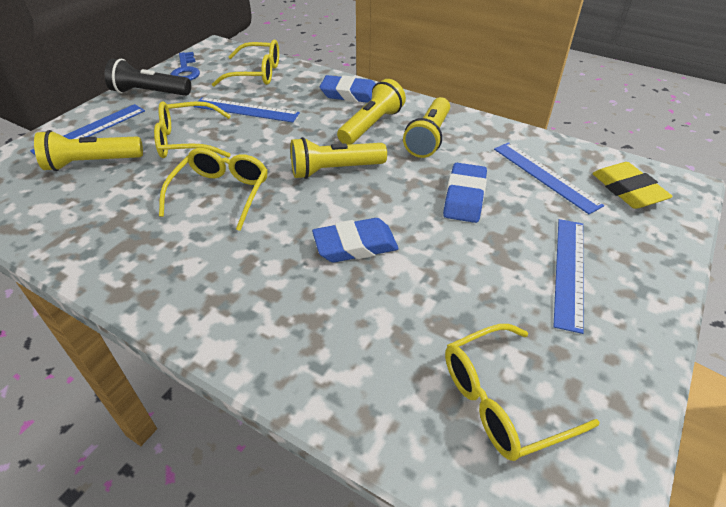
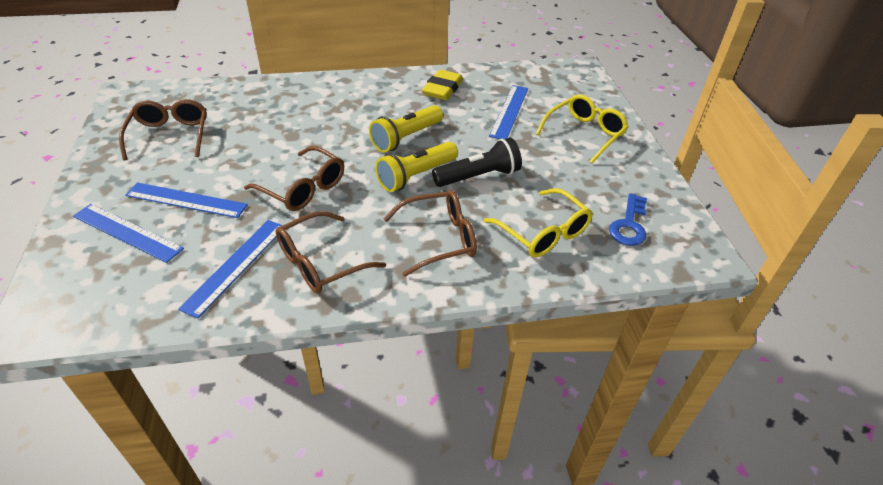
blue eraser: [312,218,399,262] [320,75,376,103] [443,163,487,223] = 3 -> none = 0
brown glasses: none = 0 -> [119,99,207,160] [244,146,344,211] [275,211,386,293] [384,190,477,277] = 4
yellow flashlight: [34,130,143,171] [290,137,387,179] [337,79,406,145] [403,97,450,158] = 4 -> [369,105,443,153] [375,142,458,192] = 2
yellow glasses: [154,101,231,158] [159,148,268,231] [212,40,279,87] [445,324,600,461] = 4 -> [483,188,593,257] [536,94,629,164] = 2

